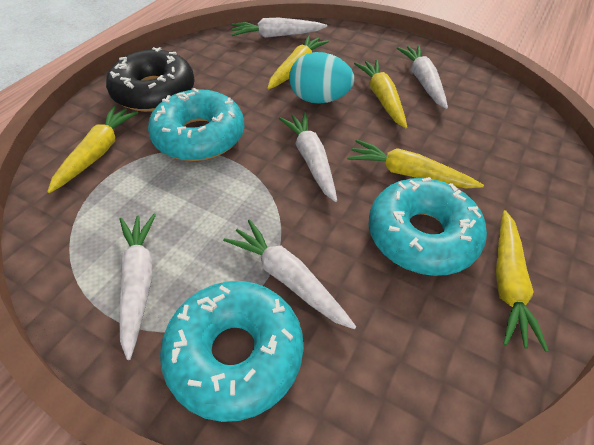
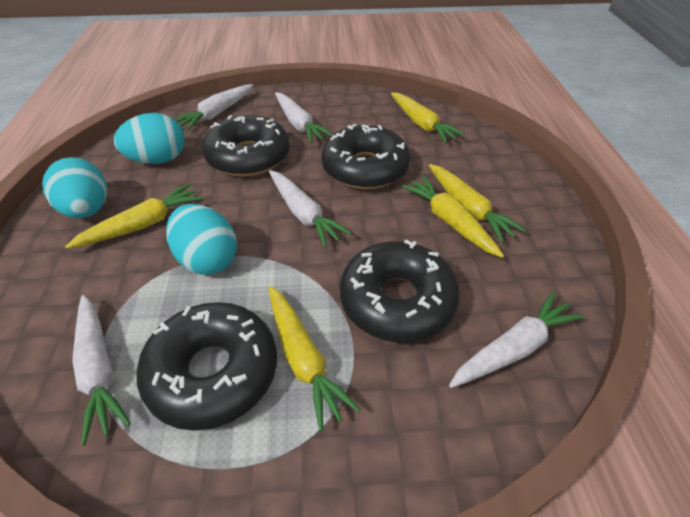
black donut: [106,47,195,112] = 1 -> [136,302,277,431] [202,115,290,177] [321,124,411,189] [340,239,460,343] = 4
turquoise donut: [148,88,245,161] [160,281,303,422] [369,177,487,276] = 3 -> none = 0
turquoise egg: [289,52,354,104] = 1 -> [42,157,107,218] [114,113,185,164] [166,204,237,275] = 3

